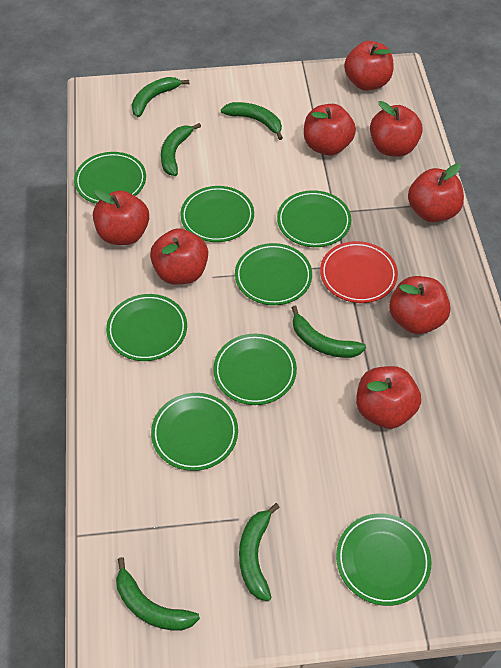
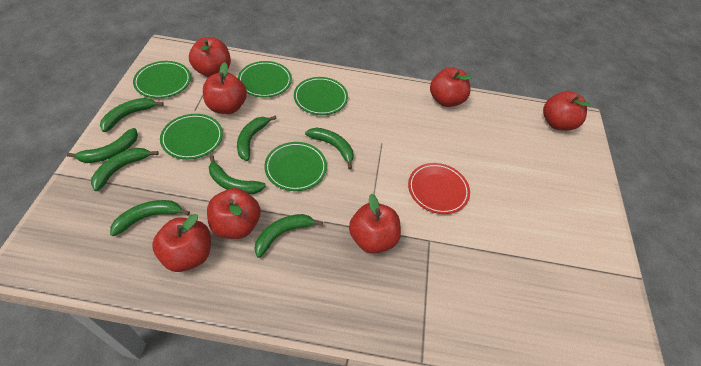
green banana: [116,557,200,631] [132,77,189,117] [161,123,201,176] [221,102,283,140] [239,503,280,601] [291,306,366,358] = 6 -> [66,128,138,163] [91,148,159,191] [100,98,164,132] [110,200,190,236] [209,155,266,194] [237,115,277,161] [255,214,323,258] [305,128,353,169] = 8
green plate: [74,152,146,204] [106,294,187,361] [151,393,238,471] [180,186,254,242] [213,334,297,405] [235,243,312,305] [277,190,351,247] [336,514,432,606] = 8 -> [133,61,191,98] [160,114,223,159] [238,61,292,98] [264,142,327,191] [294,77,348,115] = 5
red apple: [93,190,149,245] [150,228,208,285] [304,104,356,155] [344,41,393,91] [356,366,421,429] [370,101,423,157] [389,276,451,334] [408,163,464,222] = 8 -> [152,214,211,272] [189,37,231,77] [203,62,247,114] [207,188,261,239] [349,194,401,254] [430,67,472,107] [543,91,591,131] = 7

